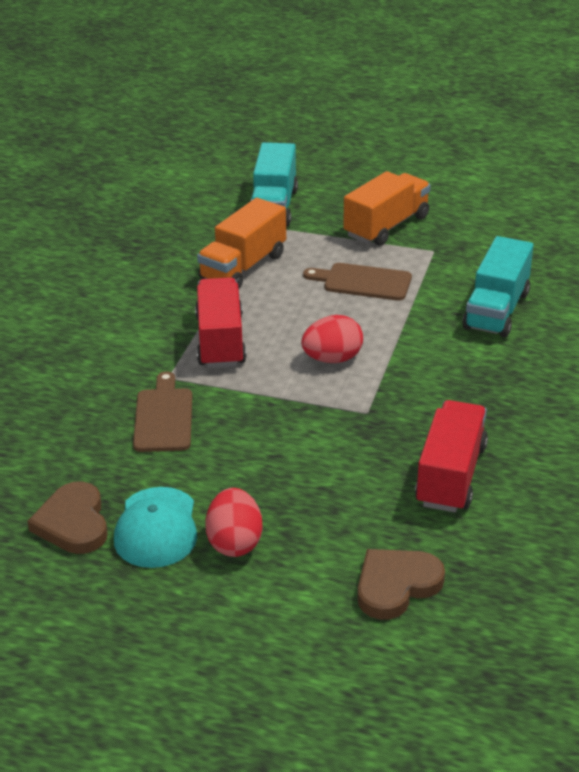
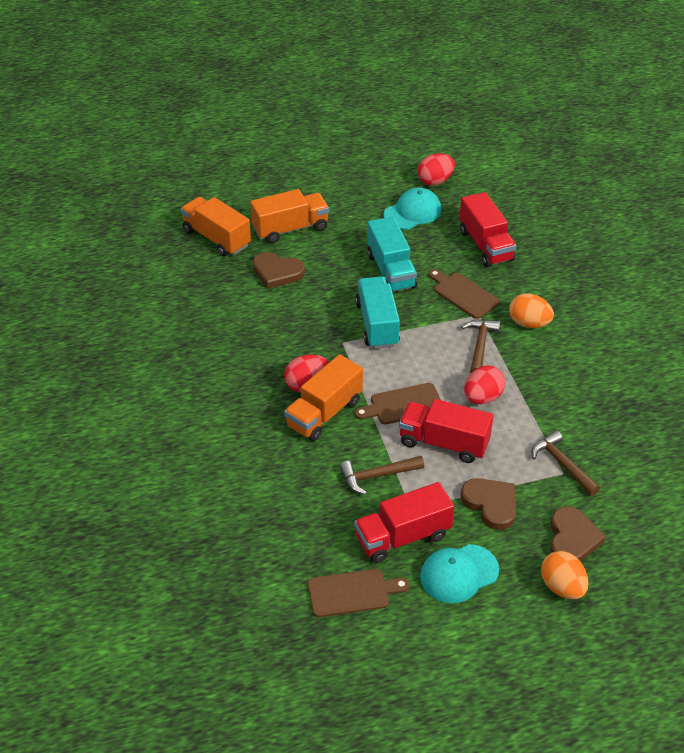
brown cutting board: [133,371,192,452] [303,263,412,301] = 2 -> [308,569,410,617] [354,383,441,424] [429,269,500,319] = 3
brown hammer: none = 0 -> [340,456,424,495] [461,319,500,373] [532,430,600,496] = 3
brown heart: [27,481,108,554] [357,549,445,620] = 2 -> [253,252,305,289] [461,478,516,530] [550,506,606,562] = 3
orange egg: none = 0 -> [509,293,554,328] [541,551,589,599] = 2
orange truck: [197,198,286,289] [343,171,431,246] = 2 -> [181,197,251,257] [250,189,329,243] [284,354,363,442] = 3
red egg: [205,488,263,557] [301,315,363,363] = 2 -> [284,354,329,392] [417,153,455,186] [464,365,505,404] = 3
red truck: [195,277,246,368] [415,400,488,513] = 2 -> [354,482,454,563] [399,399,493,463] [459,192,516,267] = 3
turquoise cap: [114,487,197,568] = 1 -> [384,188,441,229] [420,544,499,603] = 2

